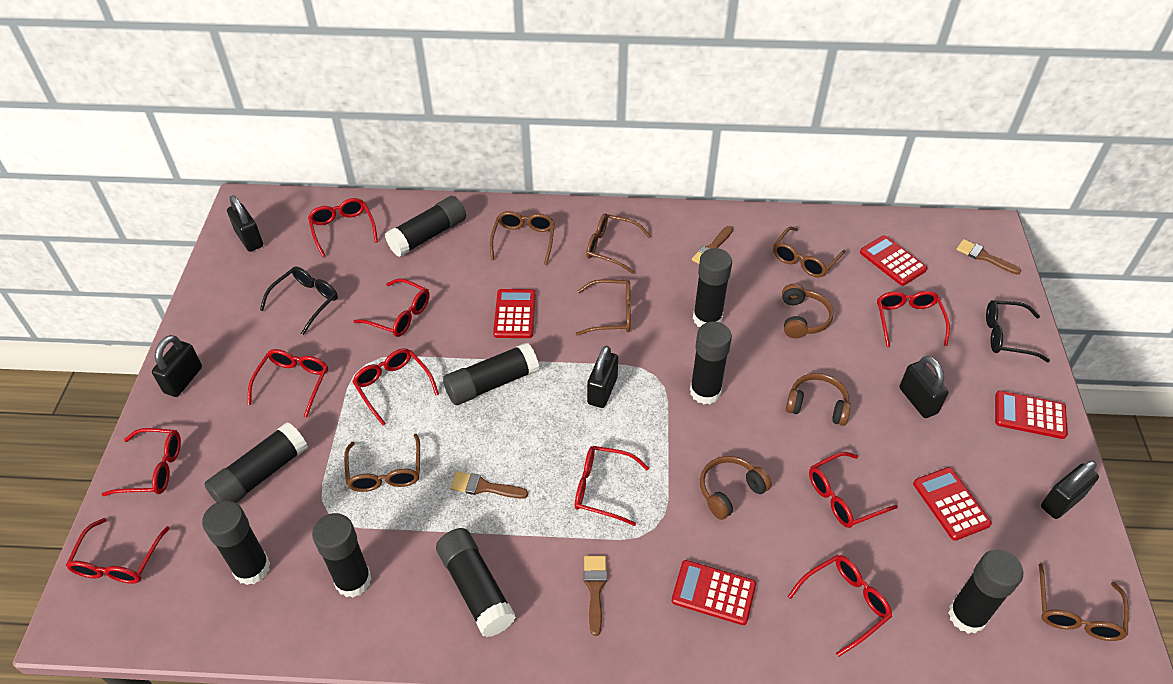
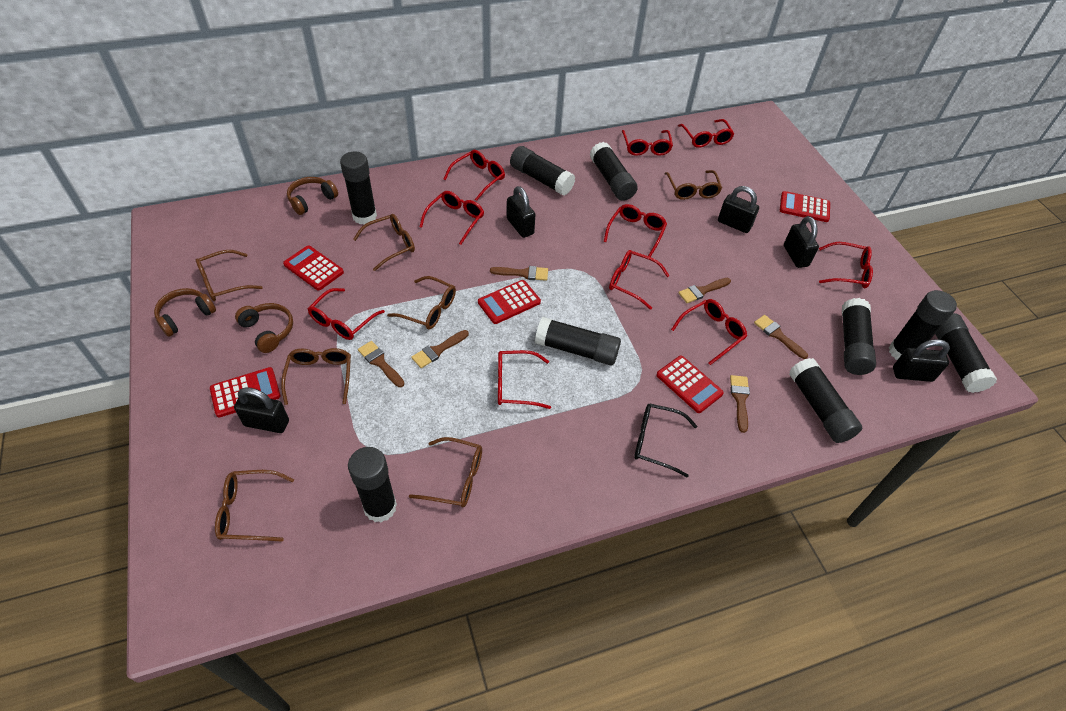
black glasses: [260,266,338,335] [986,300,1050,362] = 2 -> [634,403,697,477] = 1
brown brush: [450,472,528,499] [584,556,607,636] [692,226,733,264] [956,239,1021,275] = 4 -> [358,341,405,387] [411,330,469,368] [490,266,548,281] [679,278,731,303] [730,375,750,433] [754,315,808,359] = 6
brown glasses: [344,434,420,492] [490,211,555,265] [576,279,631,336] [586,213,651,274] [773,227,845,278] [1039,563,1129,641] = 6 -> [196,250,263,301] [215,470,294,542] [281,348,351,405] [353,214,415,271] [387,276,456,330] [409,437,482,508] [665,170,722,200] = 7

